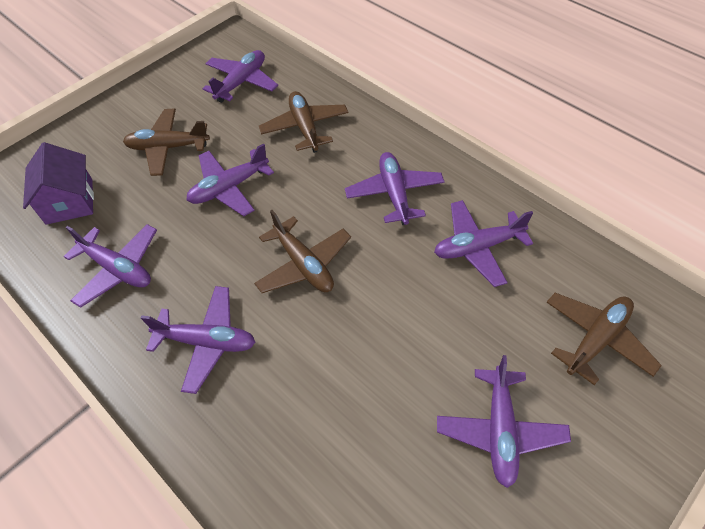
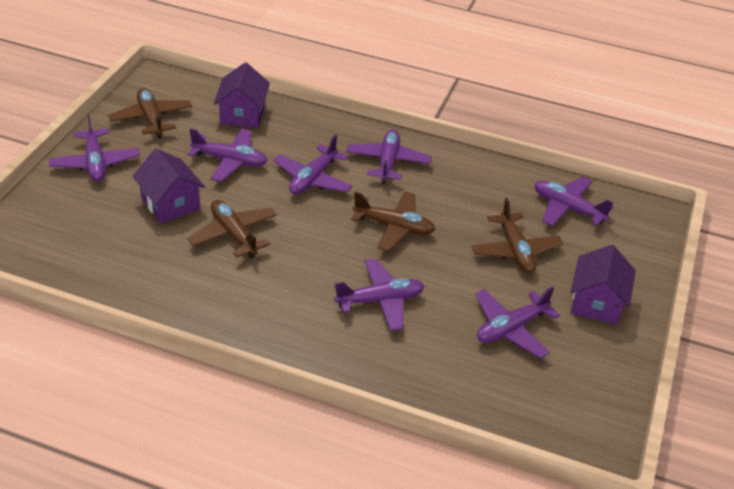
purple house: [23,142,94,225] = 1 -> [132,149,205,223] [214,62,270,128] [571,245,636,325] = 3

